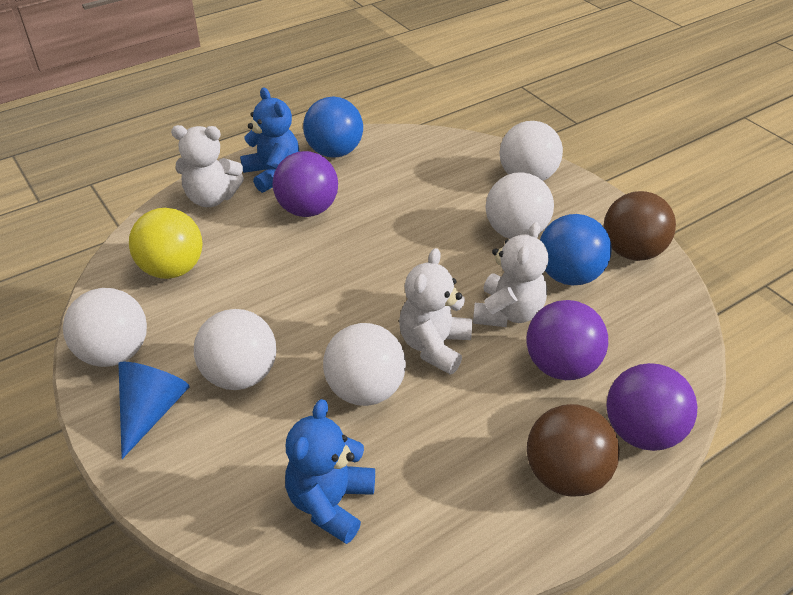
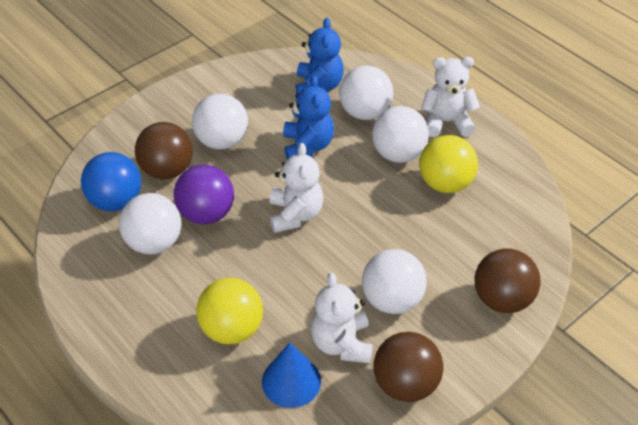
blue ball: [303,97,363,158] [540,214,611,285] = 2 -> [81,152,141,211] = 1
brown ball: [527,404,620,497] [604,191,676,261] = 2 -> [135,122,193,179] [373,332,443,402] [474,248,540,313] = 3
purple ball: [272,151,338,217] [527,300,608,380] [606,363,698,451] = 3 -> [174,165,234,224] = 1
yellow ball: [129,208,203,279] = 1 -> [196,278,263,345] [419,135,478,193] = 2

